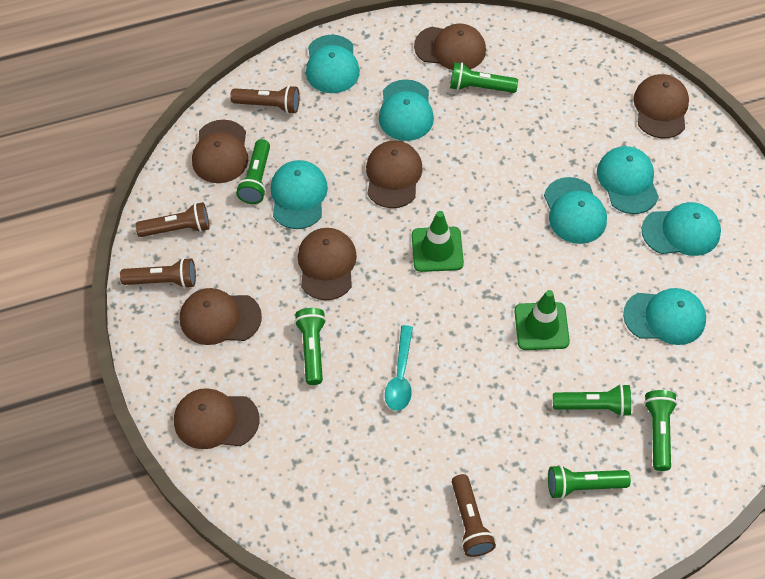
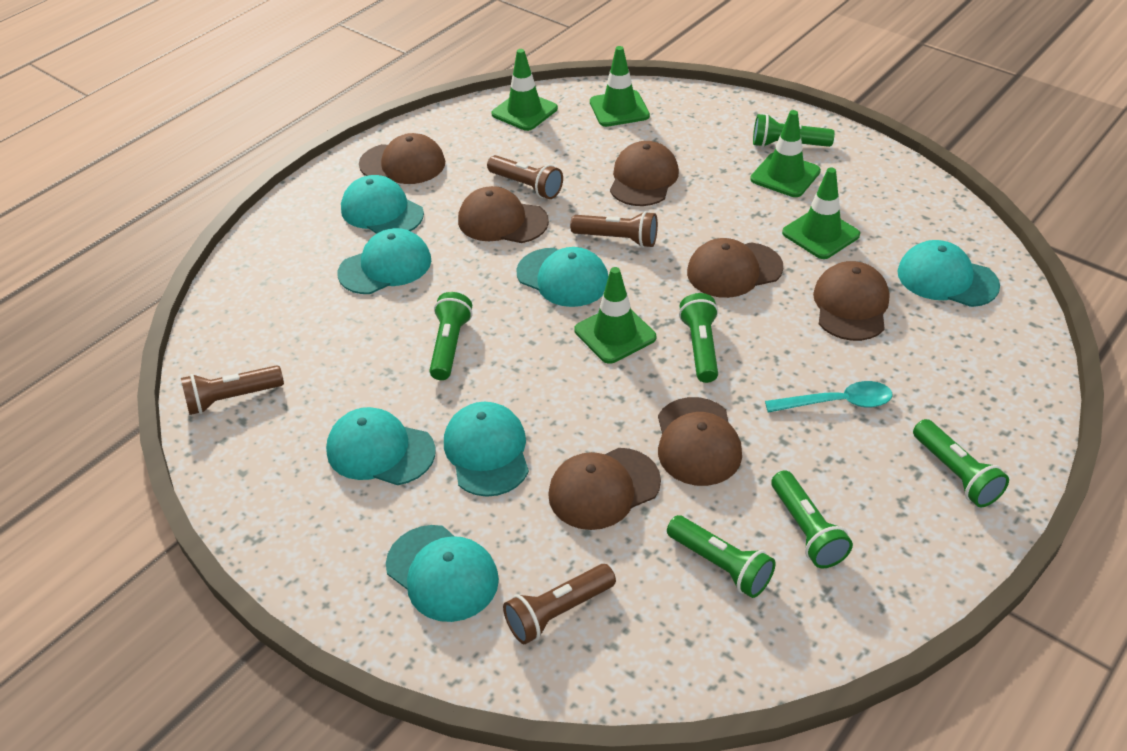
green traffic cone: [412,211,464,272] [514,290,570,350] = 2 -> [491,49,558,131] [574,267,656,364] [590,46,650,127] [750,110,821,197] [782,167,860,259] = 5

